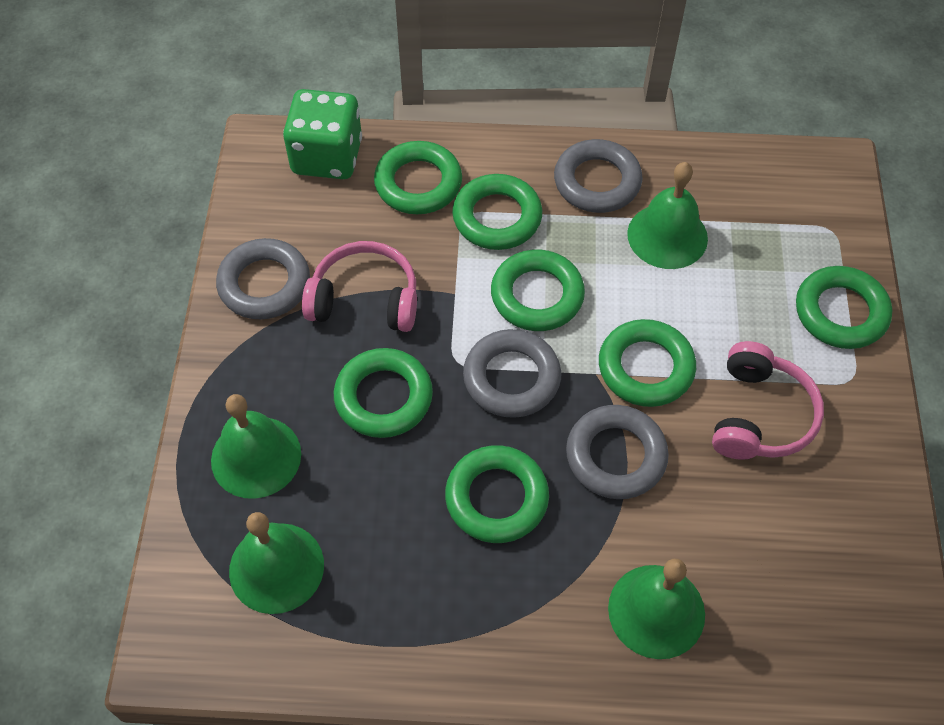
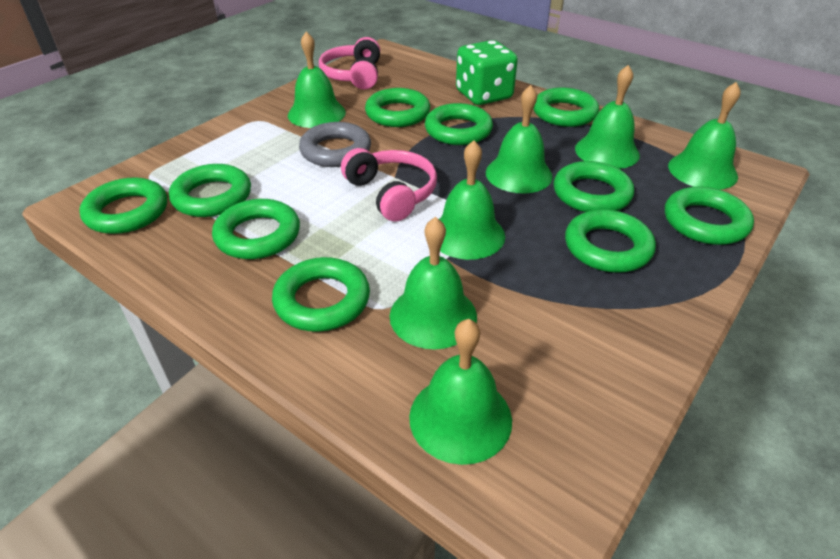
green bell: [211,394,301,499] [229,512,324,614] [608,559,705,659] [627,162,708,269] = 4 -> [288,31,346,128] [390,217,477,349] [409,319,512,465] [439,140,505,260] [486,85,553,194] [575,65,640,169] [668,82,741,190] = 7
green ring: [334,348,433,438] [374,141,462,214] [445,445,549,543] [452,174,543,250] [491,249,585,331] [599,319,696,407] [796,266,892,349] = 7 -> [79,177,167,234] [169,164,251,217] [212,199,300,259] [272,257,370,332] [365,88,430,127] [425,103,493,145] [533,88,599,127] [553,161,634,212] [565,209,656,273] [665,187,754,245] = 10
grey ring: [216,238,310,319] [463,329,561,418] [554,139,643,213] [566,405,669,499] = 4 -> [299,122,371,167] = 1

